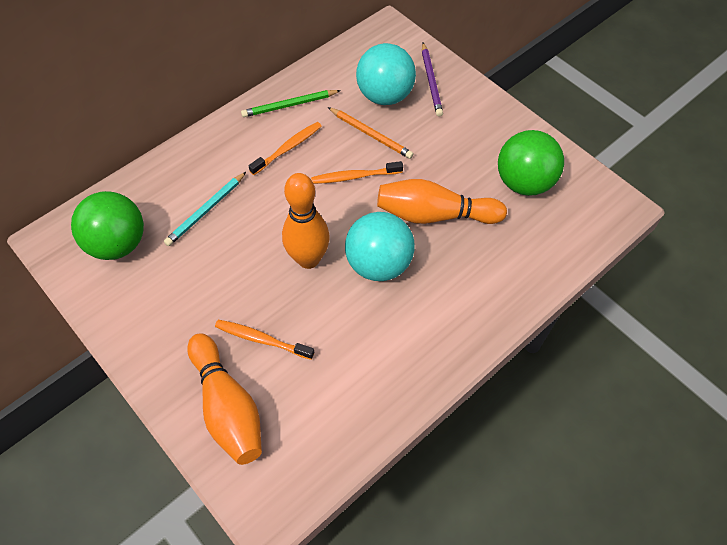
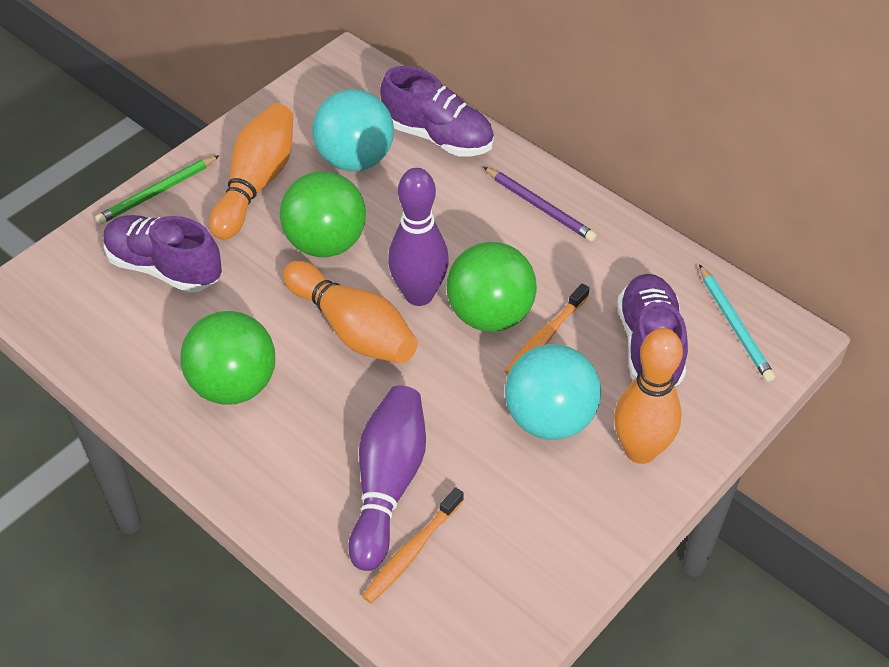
green ball: [71,191,144,260] [498,130,564,196] = 2 -> [180,311,275,405] [280,171,366,257] [447,242,537,332] = 3
orange pencil: [328,107,413,159] = 1 -> none = 0
orange toothbrush: [215,320,314,360] [249,122,322,175] [311,161,403,184] = 3 -> [362,487,464,603] [505,283,590,375] = 2
purple bowling pin: none = 0 -> [348,385,426,571] [388,168,449,306] = 2
purple shoe: none = 0 -> [104,215,222,293] [380,66,494,157] [617,274,688,386] = 3

